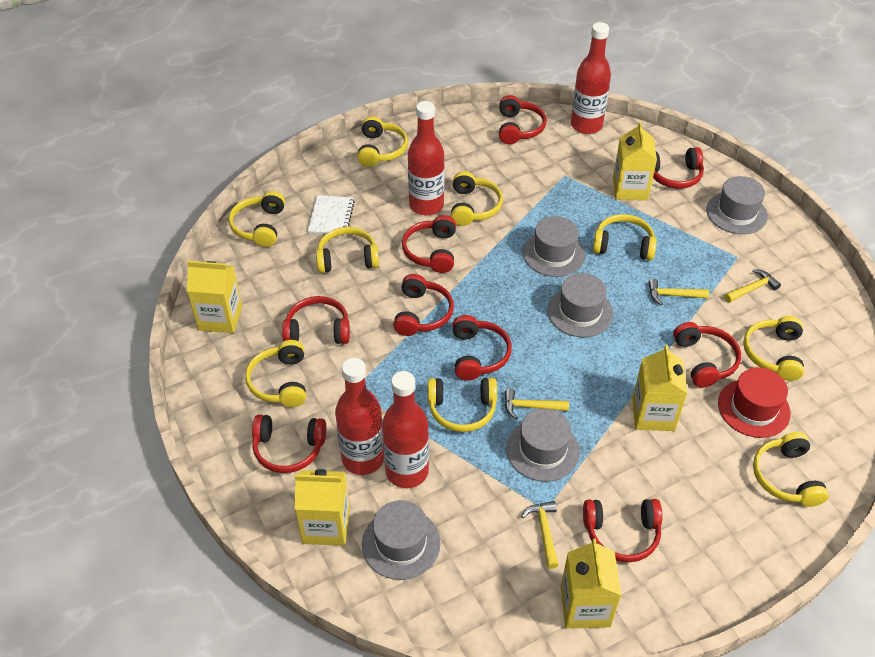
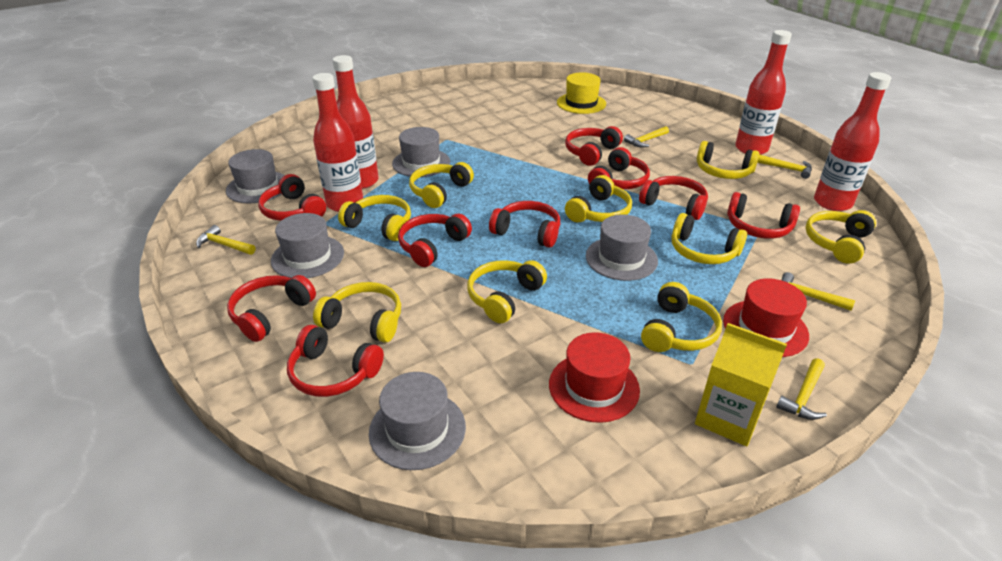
red hat: [718,367,791,438] = 1 -> [549,332,640,423] [723,278,809,357] = 2
white notebook: [308,195,355,236] = 1 -> none = 0
yellow carton: [187,261,242,333] [295,469,350,546] [561,539,622,629] [613,122,657,200] [632,345,688,431] = 5 -> [695,323,787,446] = 1
yellow hammer: [505,389,569,419] [521,501,559,569] [648,279,709,305] [724,269,781,303] = 4 -> [196,225,255,255] [624,126,669,147] [757,155,812,179] [776,358,827,420] [782,272,855,311] = 5
yellow hat: none = 0 -> [557,72,606,114] = 1

